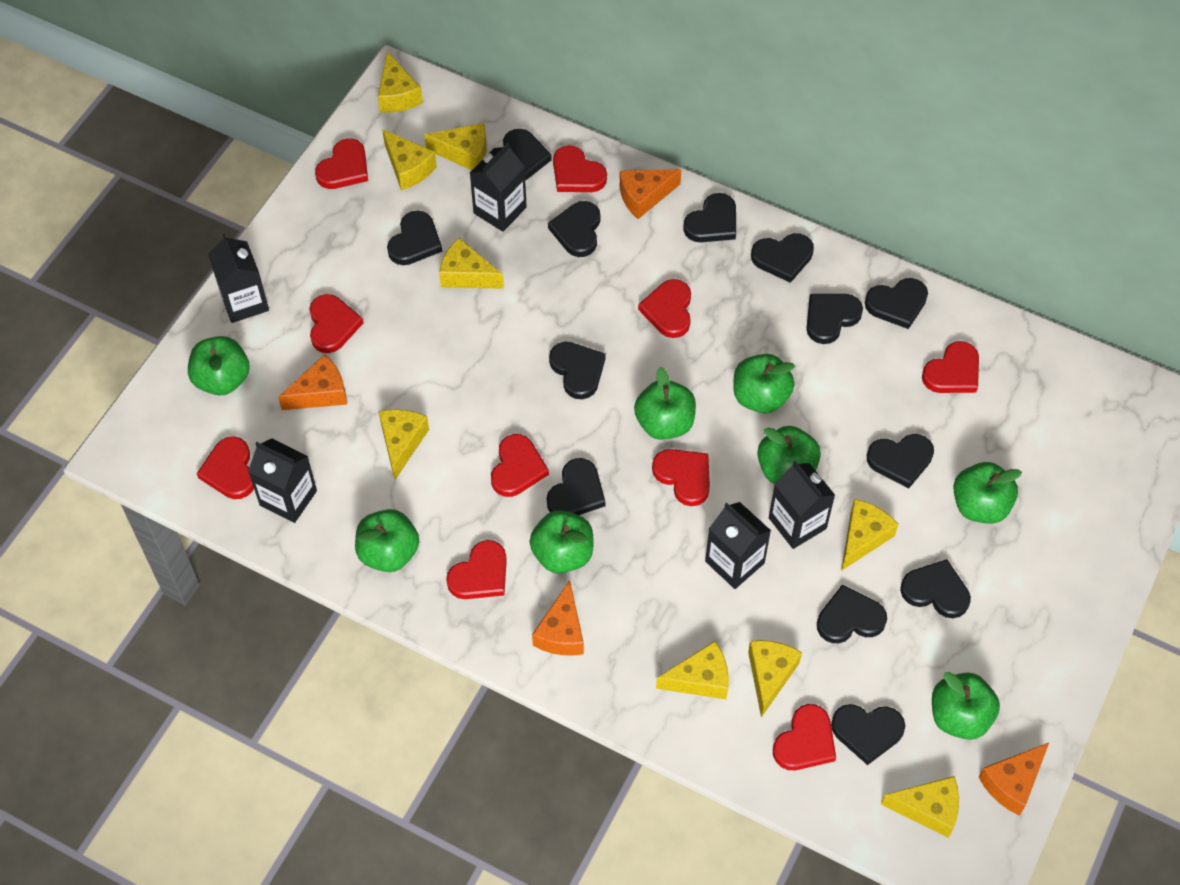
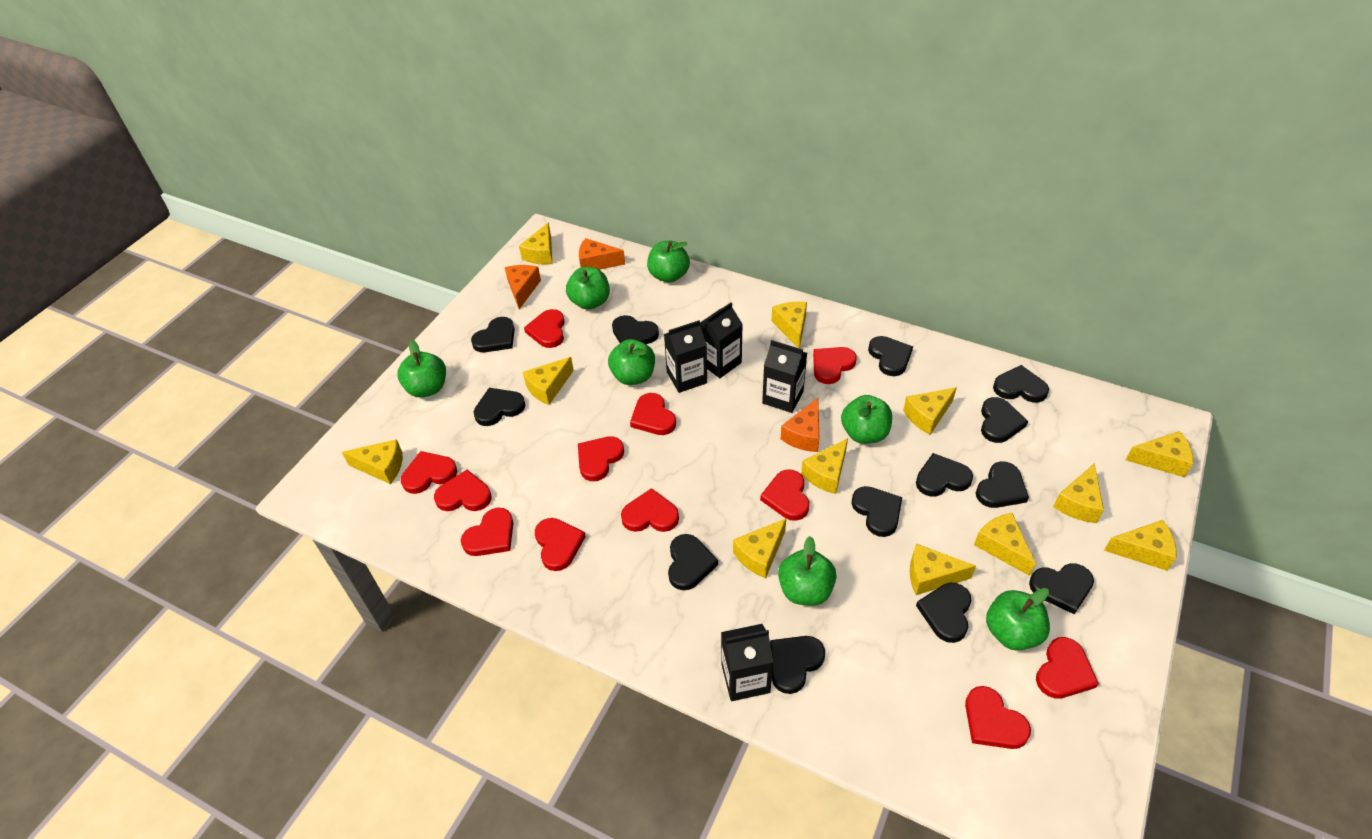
black carton: [208,233,269,323] [248,438,317,523] [470,143,527,232] [705,502,771,589] [769,461,835,549] = 5 -> [664,320,707,393] [700,302,743,378] [721,624,773,701] [762,340,807,413] = 4
green apple: [188,336,250,395] [355,509,419,572] [529,510,593,574] [634,366,696,440] [733,354,795,413] [757,426,821,484] [932,672,1000,740] [953,462,1022,524] = 8 -> [397,340,446,398] [566,267,610,310] [608,339,655,385] [647,240,690,283] [778,536,837,606] [841,395,892,444] [986,588,1050,651] = 7
orange cheese: [278,354,347,410] [532,580,584,656] [620,169,682,219] [978,743,1049,816] = 4 -> [505,265,541,309] [579,238,625,270] [781,398,819,452] = 3
red heart: [197,436,254,499] [309,294,363,353] [315,139,368,189] [446,540,507,599] [491,434,549,497] [553,145,607,192] [638,279,691,338] [652,449,710,506] [773,704,836,770] [922,341,979,393] = 10 -> [401,451,457,494] [434,470,492,511] [461,508,514,556] [524,309,565,348] [535,518,586,571] [578,436,624,481] [621,488,679,532] [630,393,676,435] [760,469,809,521] [813,347,857,384] [965,686,1031,749] [1036,637,1099,699] = 12
yellow cheese: [378,51,423,113] [379,409,429,480] [382,129,437,190] [425,123,487,170] [439,238,504,289] [656,641,729,699] [748,640,802,717] [841,499,898,571] [881,776,959,838] = 9 -> [342,439,403,484] [519,222,552,265] [523,357,574,405] [733,519,786,578] [771,302,807,348] [801,438,848,494] [903,387,957,435] [910,544,976,595] [974,513,1036,576] [1053,463,1104,523] [1104,520,1177,571] [1126,431,1193,477] = 12

